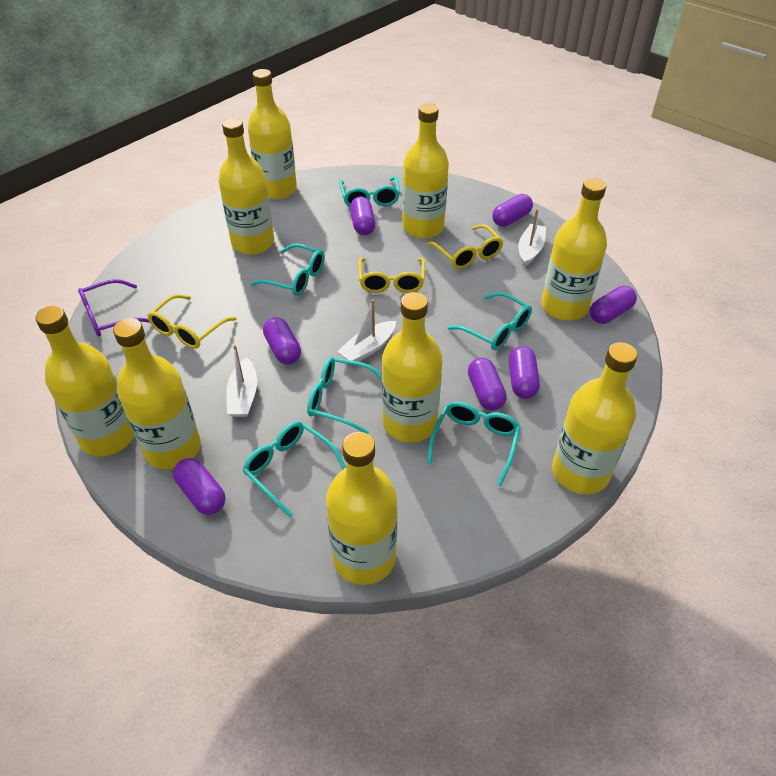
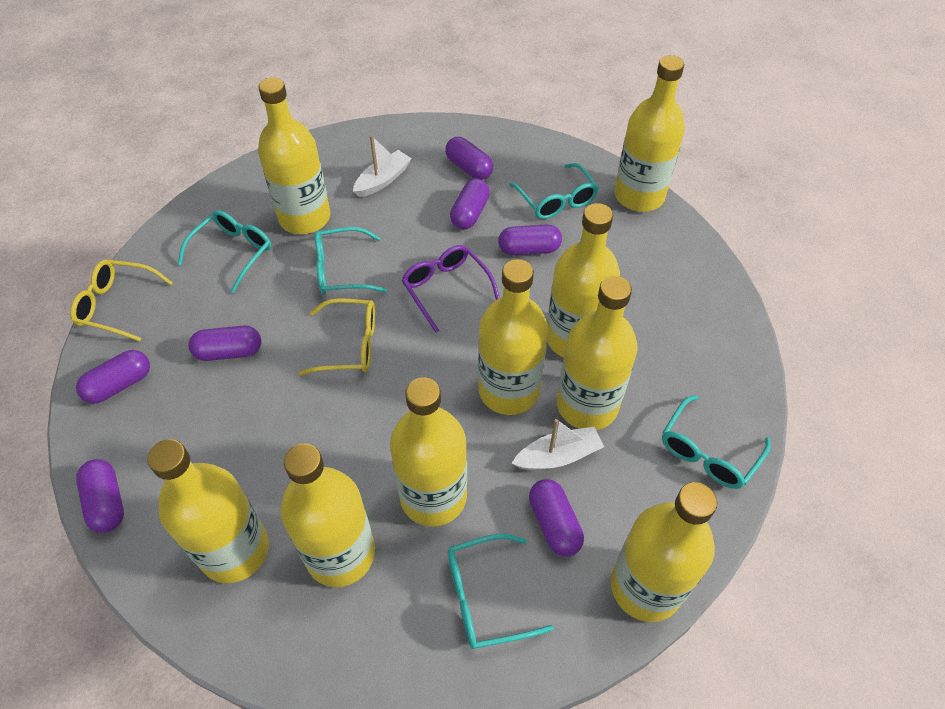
turquoise glasses: [243,421,346,518] [251,243,325,296] [307,357,382,434] [339,176,400,207] [427,402,521,486] [448,292,532,350] = 6 -> [177,210,272,293] [315,227,387,295] [448,534,554,649] [509,163,599,219] [662,395,771,489] = 5
white boat: [226,345,257,417] [337,299,396,362] [518,209,546,267] = 3 -> [353,135,412,197] [512,419,604,470] = 2
yellow glasses: [147,294,237,349] [358,258,425,293] [426,224,504,269] = 3 -> [70,259,173,341] [298,298,375,376] = 2

